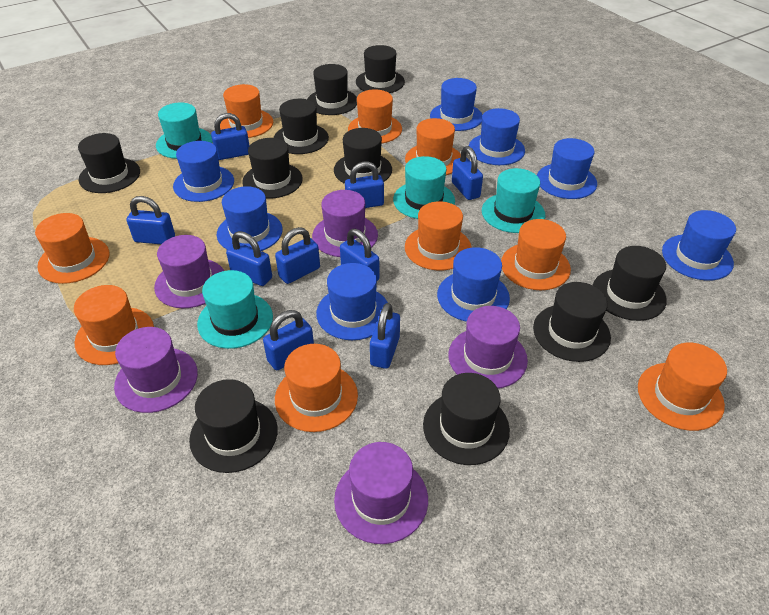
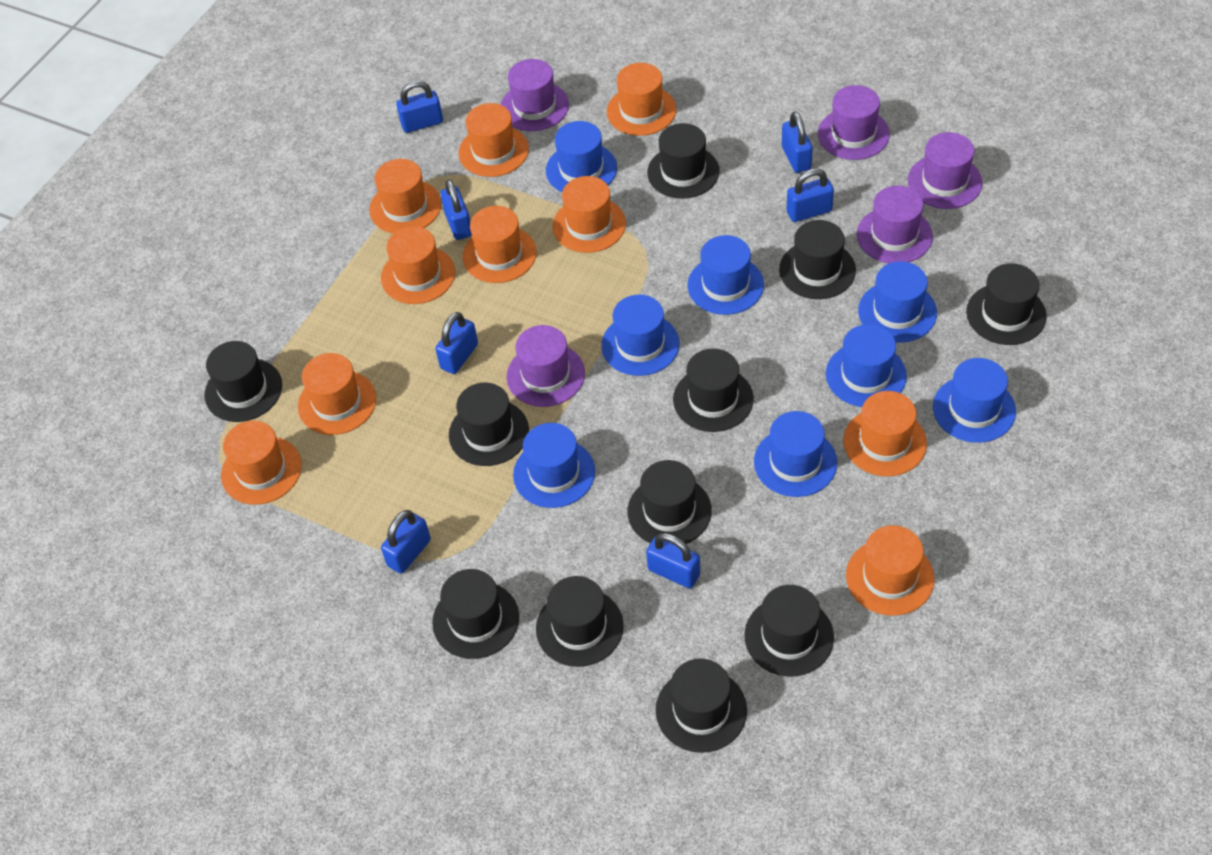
black hat: [78,133,140,193] [189,379,278,473] [242,138,303,199] [274,99,329,154] [307,64,357,115] [334,128,392,184] [356,45,405,93] [423,373,510,465] [533,282,611,362] [593,246,667,321] = 10 -> [204,341,282,422] [432,569,519,659] [449,383,529,466] [536,576,624,667] [628,460,712,544] [647,123,720,199] [656,658,747,753] [673,349,754,432] [744,585,834,677] [779,220,856,299] [966,263,1047,345] = 11
blue padlock: [127,196,175,244] [211,113,250,160] [226,231,272,286] [263,310,314,370] [275,227,320,284] [340,229,379,281] [345,162,384,208] [370,303,400,369] [452,146,483,200] = 9 -> [381,510,431,573] [396,81,443,133] [435,312,478,374] [440,179,472,240] [646,533,700,588] [782,112,813,173] [787,168,834,222] = 7
orange hat: [35,213,109,284] [74,285,154,365] [220,84,273,138] [275,344,358,432] [348,89,402,144] [405,118,461,175] [405,201,472,271] [501,219,571,290] [638,343,727,431] = 9 -> [221,421,302,505] [298,353,376,435] [369,159,441,234] [381,226,455,304] [459,103,529,177] [462,206,537,283] [552,176,626,253] [607,63,676,136] [843,391,927,476] [846,525,934,616] = 10
turquoise hat: [156,102,213,159] [197,270,273,349] [393,156,455,219] [482,168,545,233] = 4 -> none = 0

